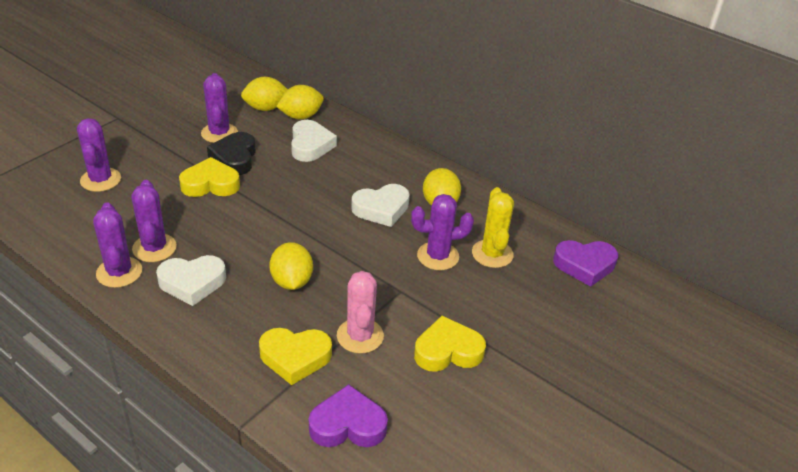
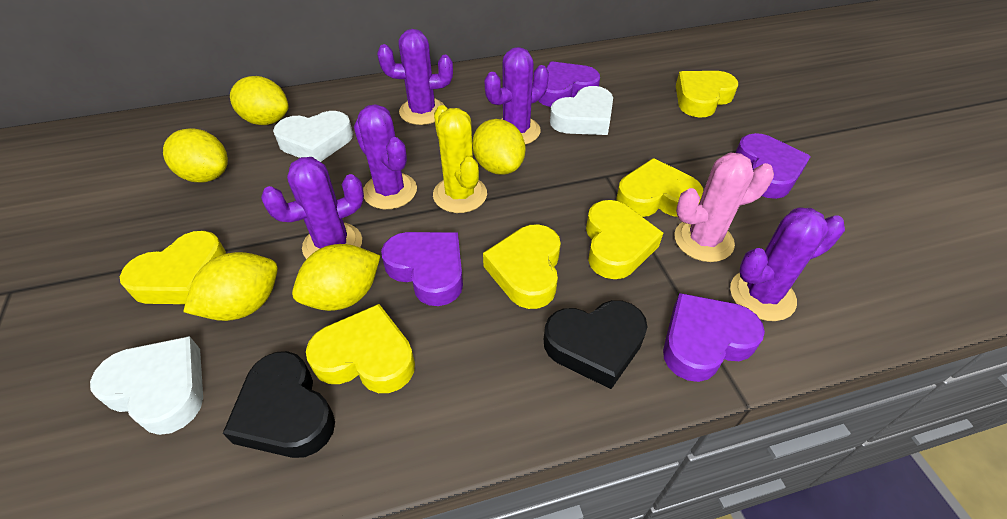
black heart: [207,132,256,175] = 1 -> [223,351,335,458] [544,300,647,389] = 2
purple heart: [309,384,388,447] [553,240,618,287] = 2 -> [381,232,463,306] [538,61,600,107] [663,293,765,382] [735,133,811,199] = 4
yellow heart: [179,157,240,197] [259,328,332,385] [414,316,486,372] = 3 -> [120,231,226,304] [306,304,415,393] [483,224,561,309] [586,200,663,279] [616,158,703,217] [676,71,738,118] = 6
yellow lemon: [241,77,288,111] [269,242,313,290] [276,85,324,120] [423,168,461,206] = 4 -> [163,128,228,183] [183,252,278,321] [230,76,289,125] [292,244,380,311] [472,119,525,175] = 5

